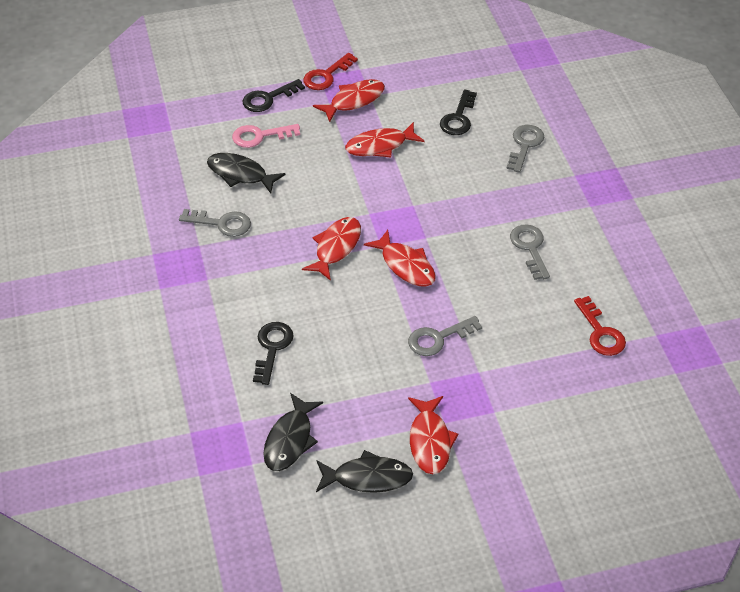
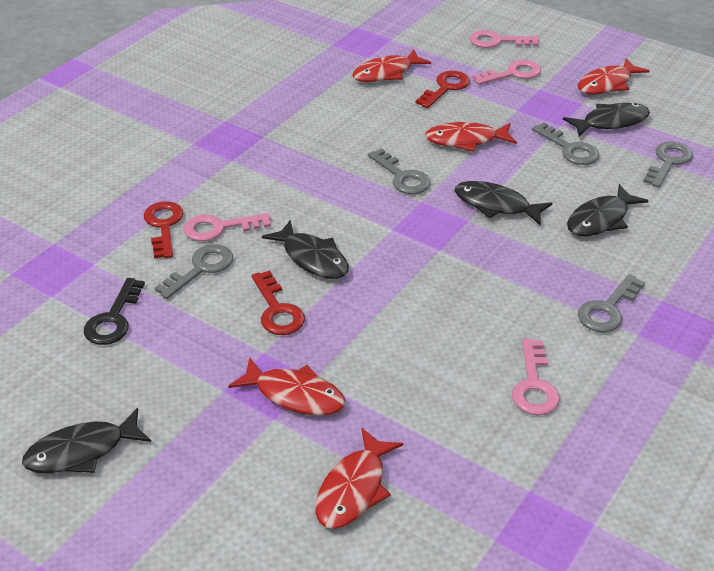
black fish: [207,153,286,193] [263,393,323,471] [316,450,413,493] = 3 -> [22,408,151,473] [262,220,349,279] [455,181,552,225] [563,103,650,137] [567,184,649,236] = 5
black key: [243,79,305,112] [253,322,294,385] [440,90,477,135] = 3 -> [84,278,145,345] = 1
grey key: [179,209,251,237] [408,316,482,356] [507,125,544,173] [510,224,550,280] = 4 -> [155,244,233,299] [368,148,431,194] [532,123,599,165] [578,274,645,332] [643,142,693,188] = 5
pink key: [232,124,300,148] = 1 -> [184,213,271,241] [470,30,539,48] [472,60,541,85] [512,339,560,415] = 4
red key: [303,53,358,90] [574,296,626,356] = 2 -> [144,201,183,258] [252,270,305,335] [416,71,470,108] = 3

